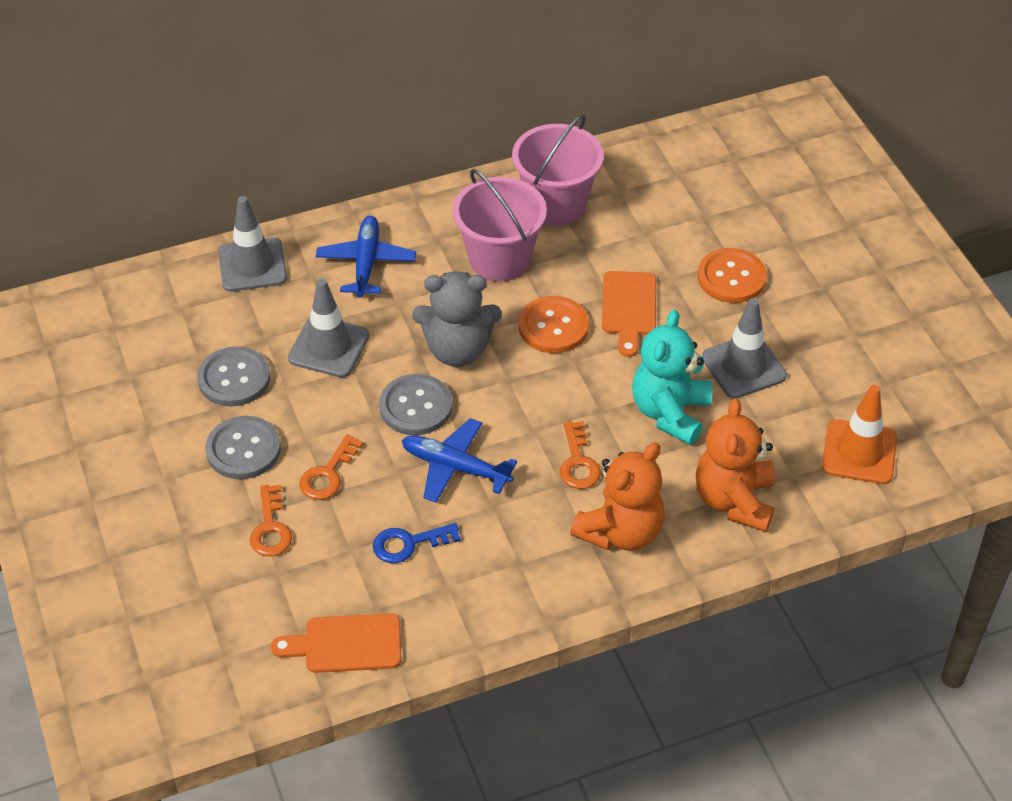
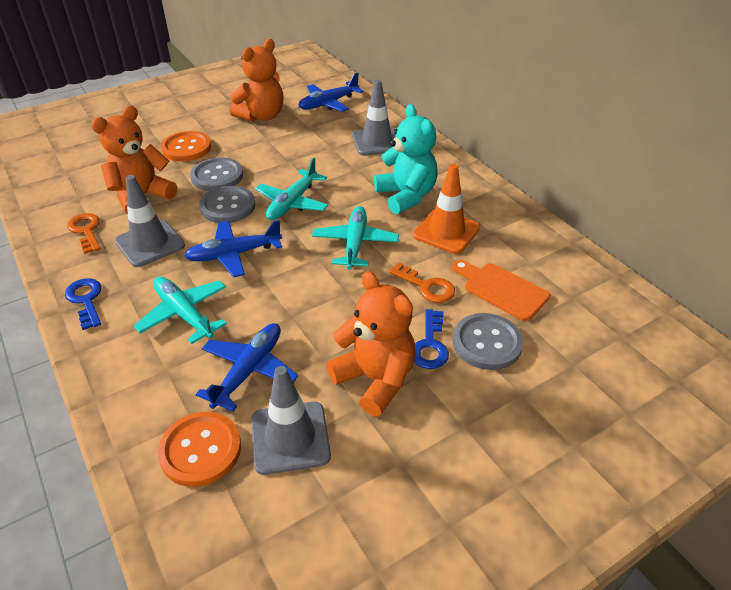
blue key: [373,523,461,563] = 1 -> [65,278,102,330] [414,309,449,369] = 2
blue plane: [316,216,416,298] [402,418,517,503] = 2 -> [184,220,282,277] [196,323,298,412] [298,73,364,112] = 3
grey teddy bear: [412,271,502,367] = 1 -> none = 0
orange cutting board: [271,613,401,673] [602,271,656,357] = 2 -> [452,260,550,321] = 1
orange key: [250,485,292,556] [299,434,363,500] [560,421,601,489] = 3 -> [67,213,101,254] [389,263,455,303] = 2
orange teddy bear: [570,442,665,551] [696,398,776,532] = 2 -> [91,106,177,215] [230,39,284,122] [326,271,416,416] = 3
pink bucket: [453,169,547,282] [512,114,604,226] = 2 -> none = 0
turquoise plane: none = 0 -> [134,277,227,344] [255,157,329,220] [312,206,399,270] = 3

